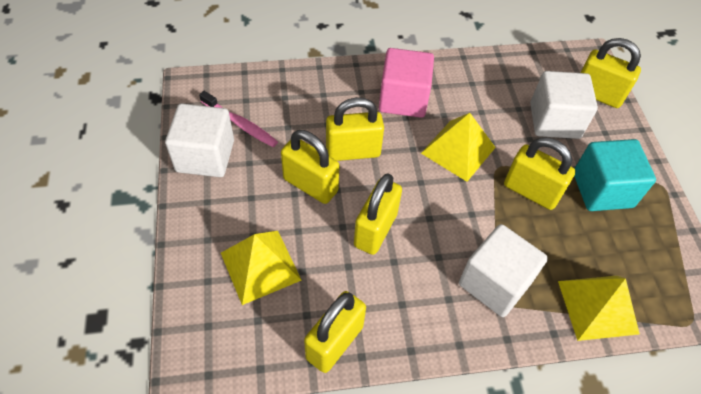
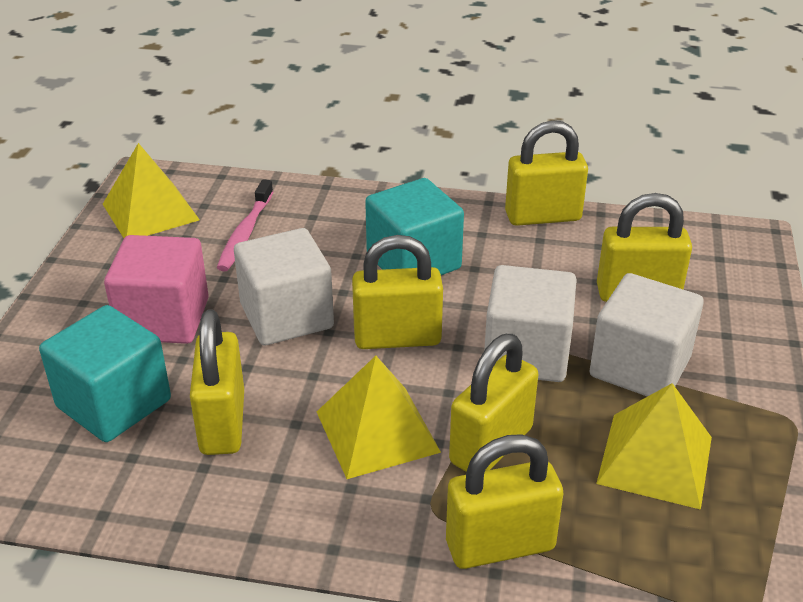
turquoise cube: [574,139,656,211] = 1 -> [39,305,171,442] [365,178,464,275] = 2

